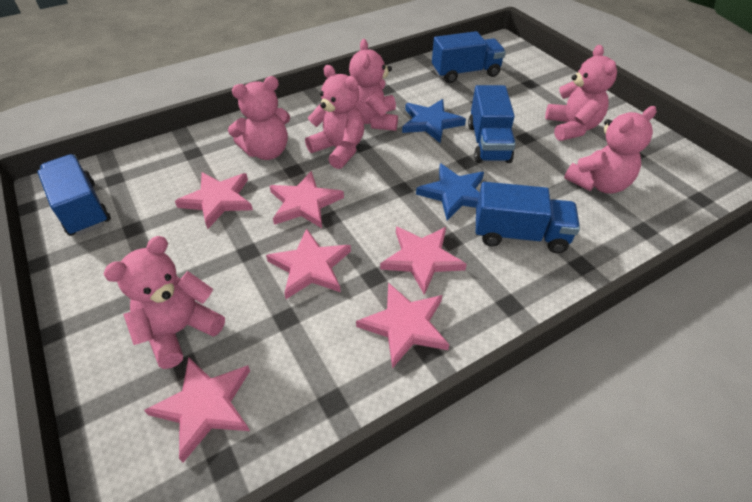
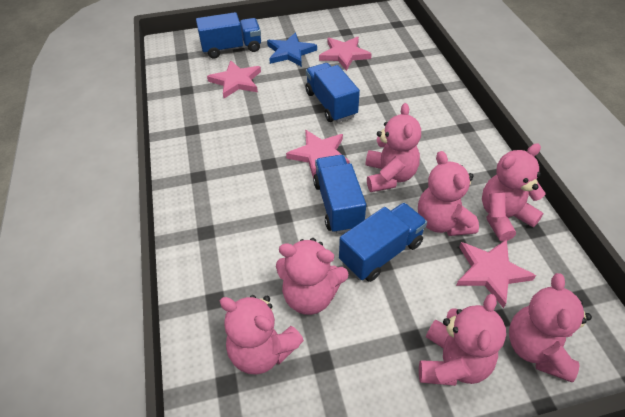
blue star: [402,99,466,143] [416,163,484,220] = 2 -> [267,33,317,67] = 1
pink star: [144,357,250,463] [175,172,253,229] [266,228,351,299] [269,171,344,228] [356,282,449,369] [380,227,467,295] = 6 -> [207,60,261,98] [286,130,350,179] [319,37,372,71] [456,239,536,308] = 4
pink teddy bear: [103,236,225,369] [228,76,290,160] [305,65,364,169] [349,39,398,131] [545,45,617,141] [564,106,656,194] = 6 -> [220,295,304,375] [276,238,349,315] [366,103,421,192] [418,151,479,236] [419,294,506,386] [482,143,546,242] [509,273,592,382] = 7

